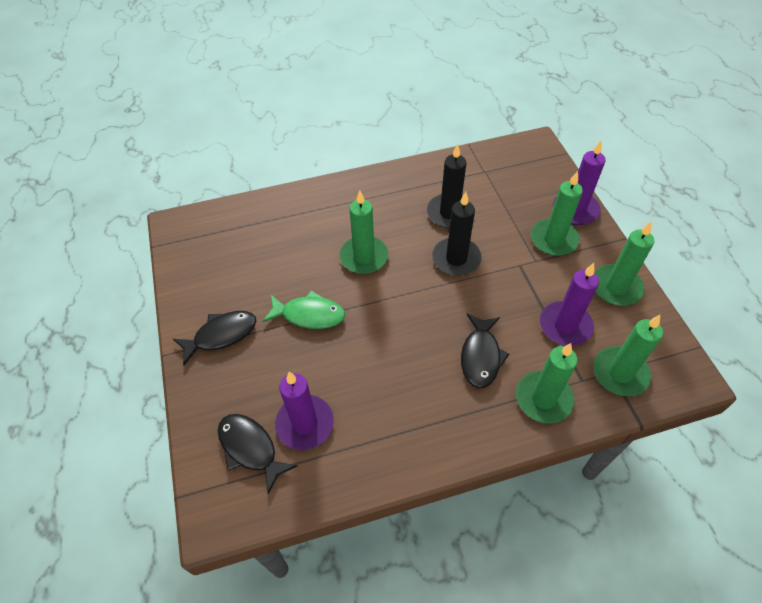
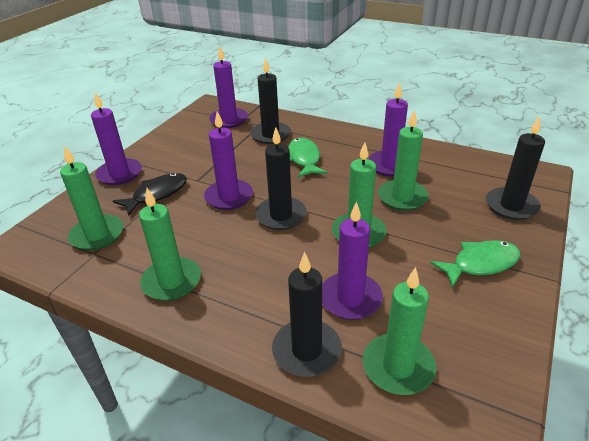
black candle: [427,144,466,228] [432,192,482,276] = 2 -> [250,58,291,144] [255,127,307,230] [272,252,342,377] [486,116,545,220] = 4
black fish: [173,311,257,365] [218,414,297,494] [461,313,509,388] = 3 -> [113,173,187,216] = 1
green fish: [262,290,345,329] = 1 -> [288,138,327,178] [430,240,520,288] = 2
purple candle: [275,372,334,450] [540,263,599,346] [553,141,606,225] = 3 -> [91,92,142,185] [204,111,253,210] [209,47,248,128] [322,201,383,320] [368,82,408,177] = 5

